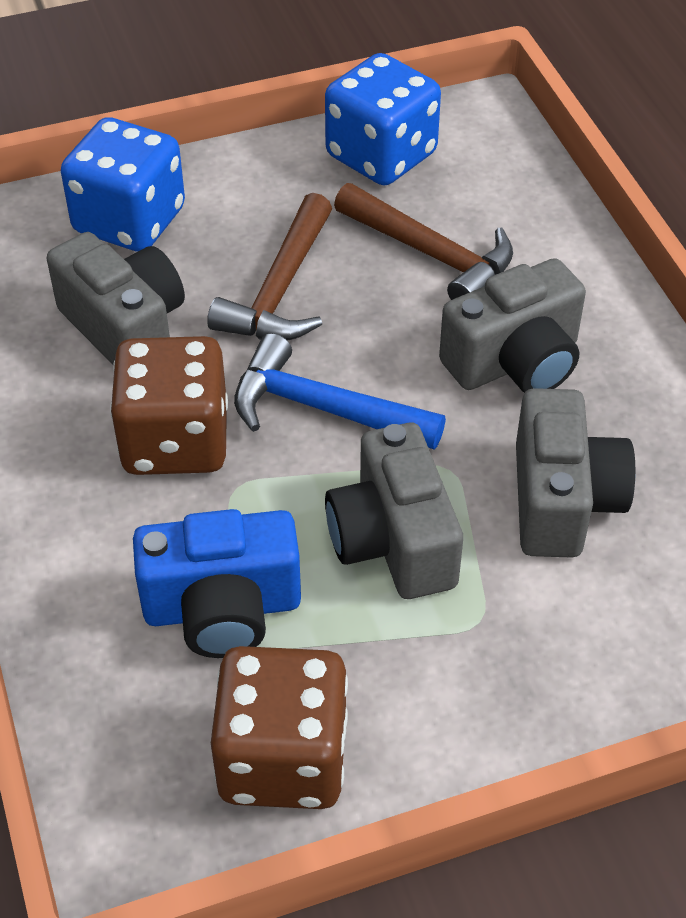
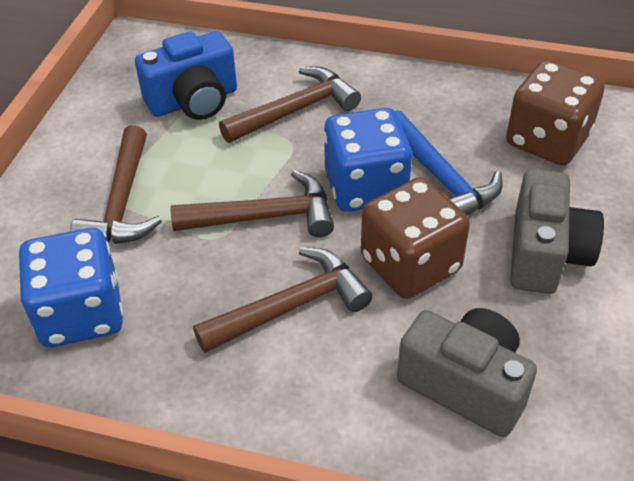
brown hammer: [207,193,332,340] [334,183,513,300] = 2 -> [70,125,162,244] [170,170,334,237] [193,247,372,353] [219,66,361,143] = 4
grey camera: [47,232,185,365] [325,423,463,599] [439,258,586,393] [516,388,636,558] = 4 -> [397,308,537,437] [510,169,604,294] = 2

